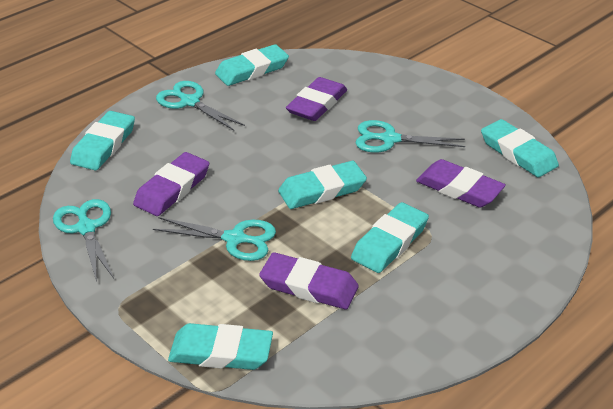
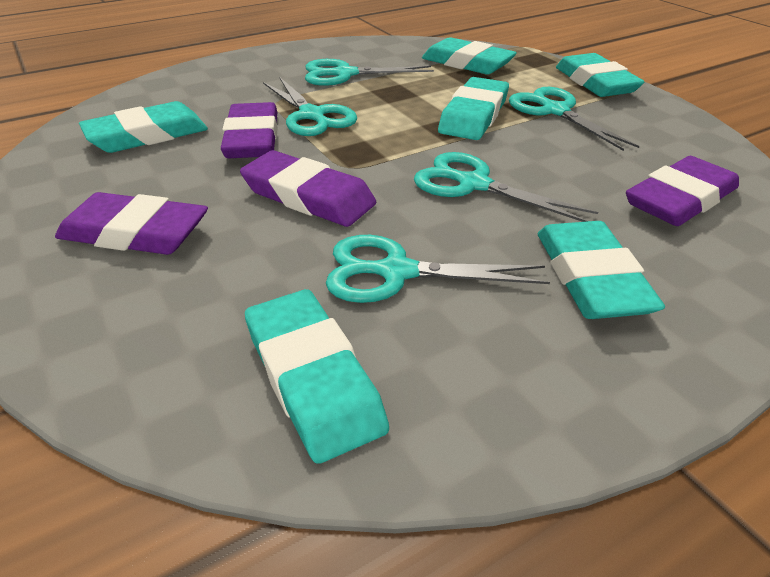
turquoise scissors: [53,199,114,282] [153,217,276,261] [156,81,245,131] [356,120,465,153] = 4 -> [263,77,357,136] [305,59,434,86] [326,235,550,303] [414,152,598,222] [509,87,639,151] = 5

